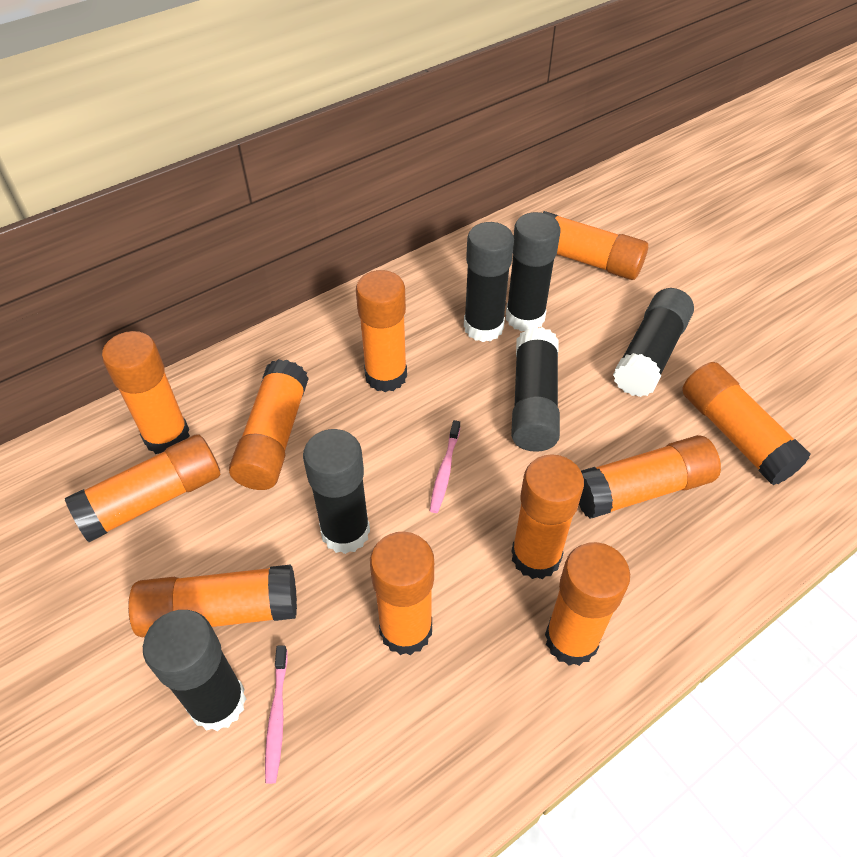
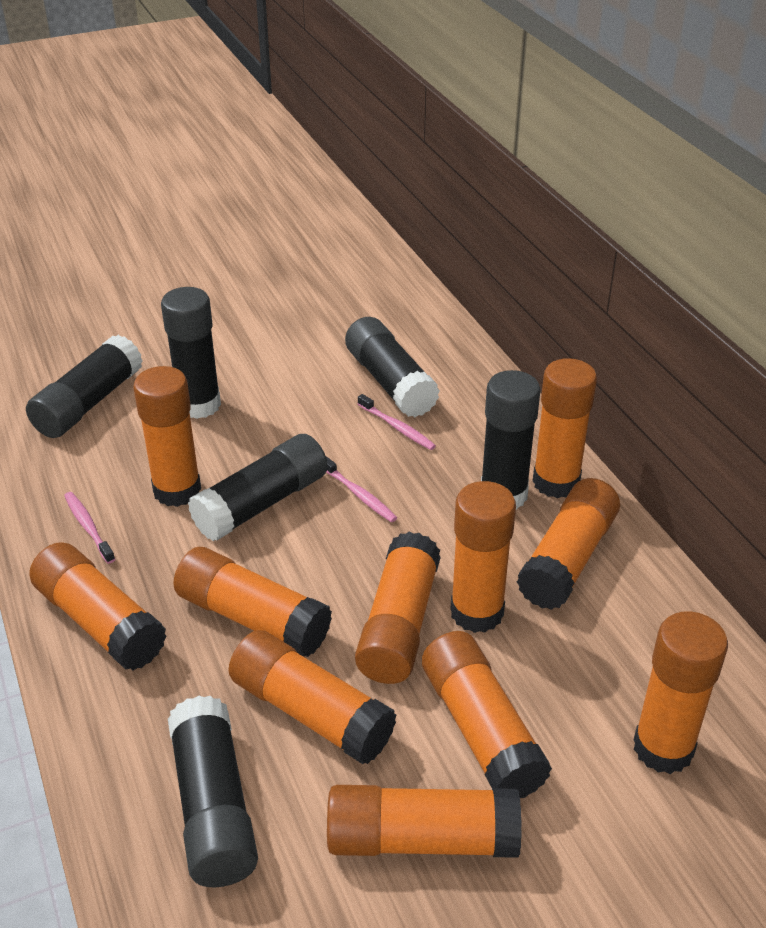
pink toothbrush: [265,645,288,784] [430,420,461,513] = 2 -> [64,492,115,564] [326,456,397,522] [358,394,436,450] = 3

